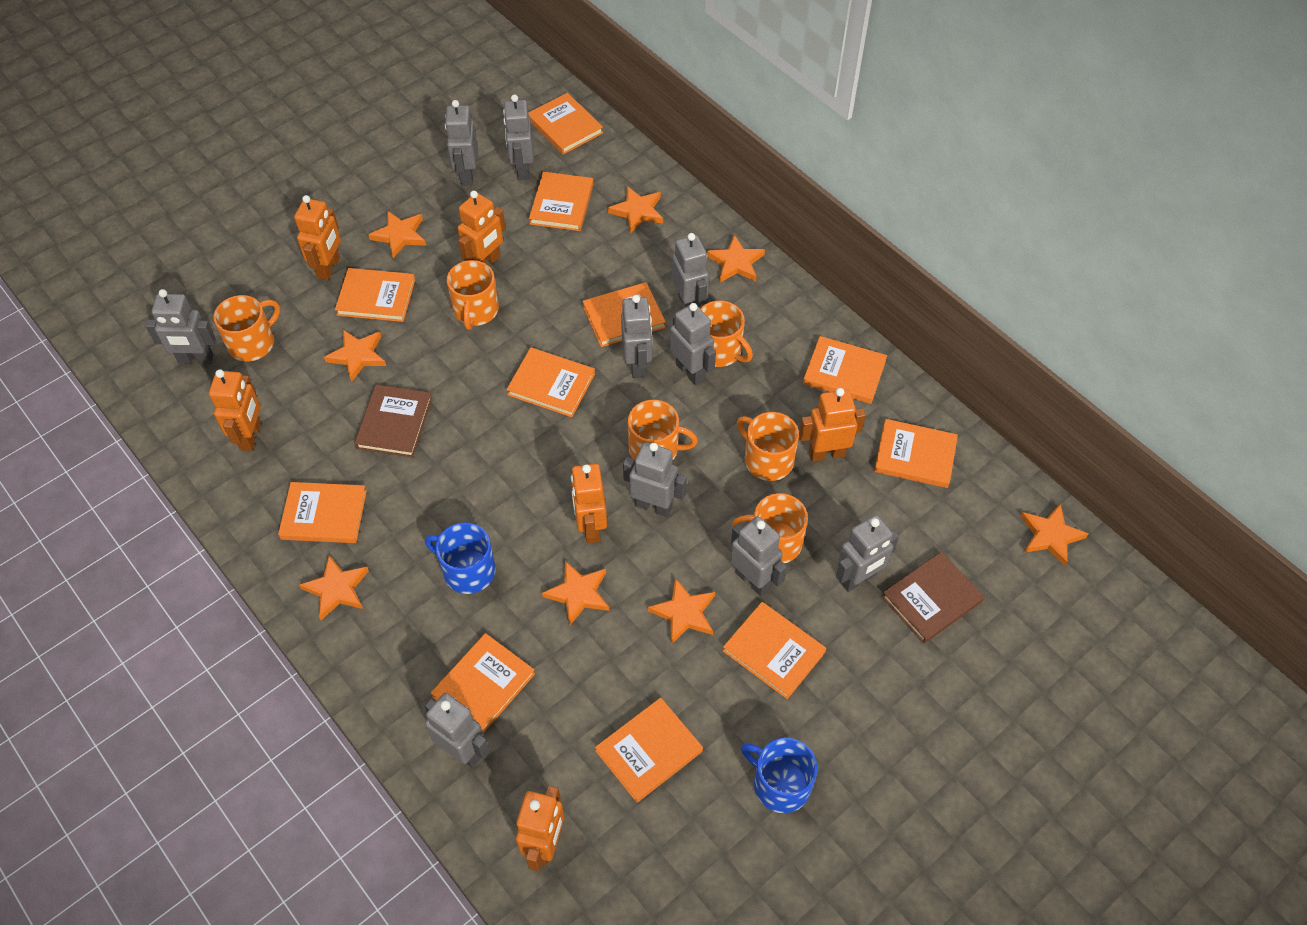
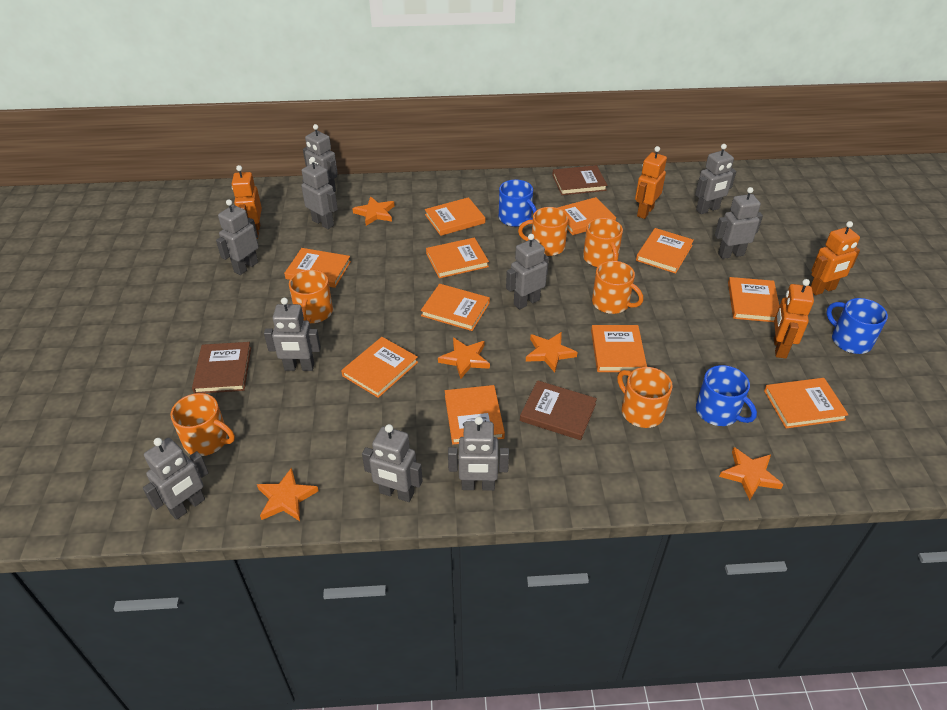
blue mug: [425,522,496,594] [741,738,817,813] = 2 -> [499,180,537,227] [696,365,757,426] [826,298,888,354] = 3
brown book: [354,385,432,457] [882,552,984,644] = 2 -> [192,342,251,394] [520,380,597,440] [552,165,607,195] = 3
orange robot: [209,369,261,451] [294,195,341,280] [458,191,506,264] [516,786,564,871] [571,464,607,543] [799,388,865,462] = 6 -> [232,165,262,239] [635,146,667,219] [774,279,814,359] [811,221,860,295] = 4
orange star: [299,555,369,620] [324,330,386,382] [369,211,426,258] [542,561,609,626] [608,186,663,233] [648,578,715,644] [707,235,765,282] [1020,503,1088,566] = 8 -> [257,467,318,521] [352,196,395,226] [438,338,490,379] [526,332,578,373] [719,447,784,500] = 5

